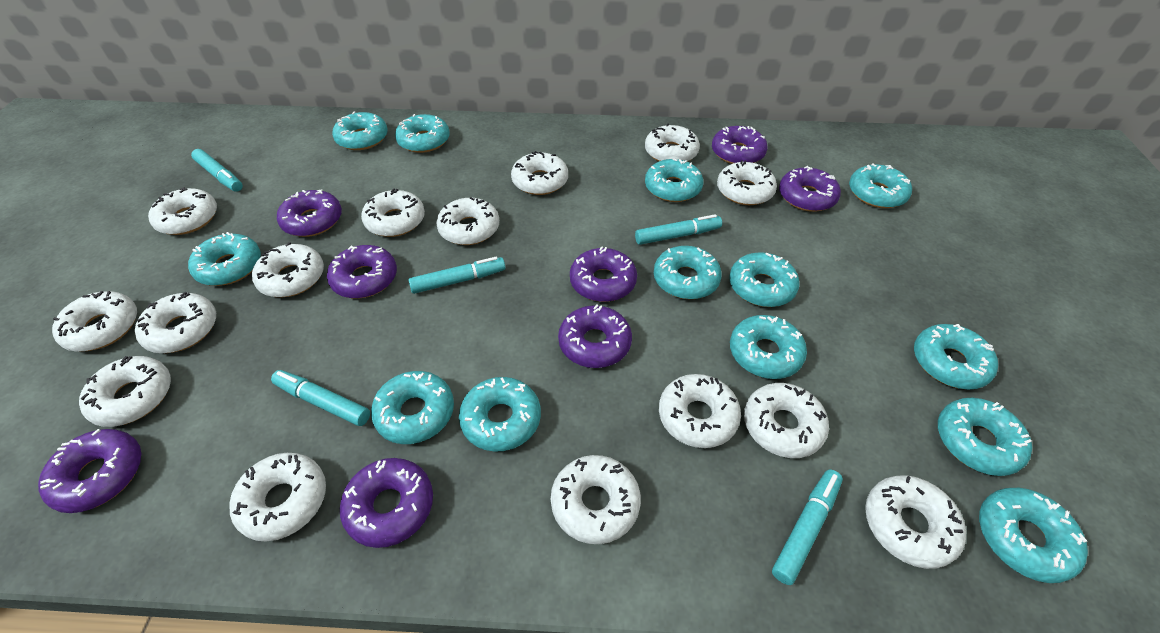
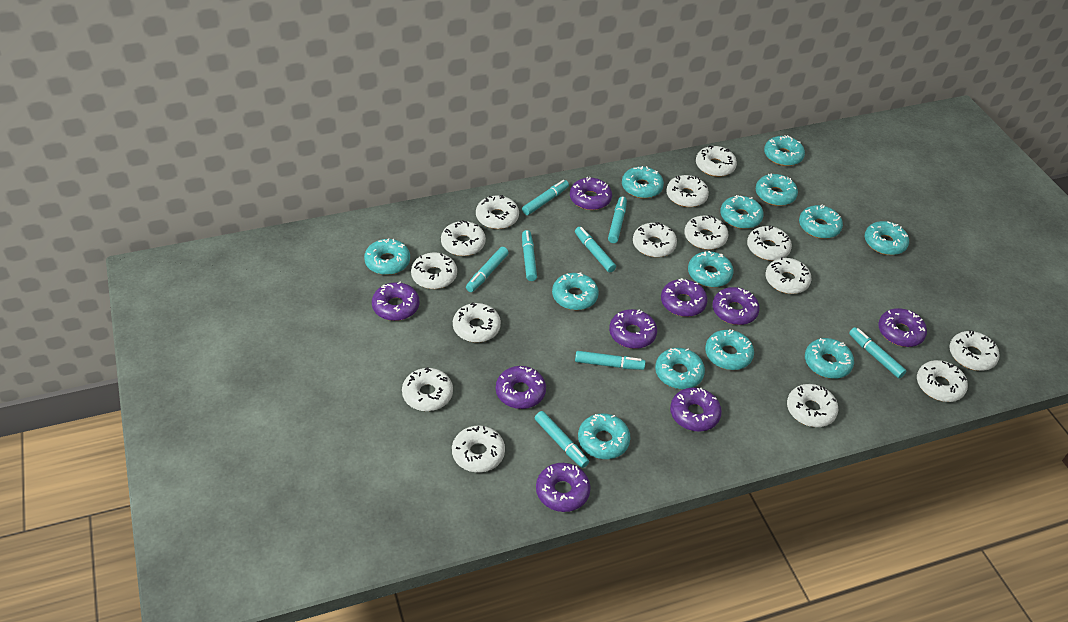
purple donut: [38,429,141,513] [277,189,342,237] [327,245,397,299] [340,458,433,548] [558,304,632,368] [570,246,637,302] [712,126,768,164] [779,166,841,212] = 8 -> [372,282,419,321] [496,366,546,409] [536,463,591,512] [570,177,612,210] [609,309,657,349] [661,278,708,317] [670,388,722,431] [712,287,760,325] [878,308,927,347] = 9
turquoise marker: [191,149,243,192] [271,370,370,426] [409,257,506,294] [635,214,722,245] [772,470,843,585] = 5 -> [466,247,509,292] [522,180,569,215] [522,230,537,281] [535,411,589,468] [575,227,616,272] [575,351,645,370] [608,197,627,243] [849,327,906,378] = 8

